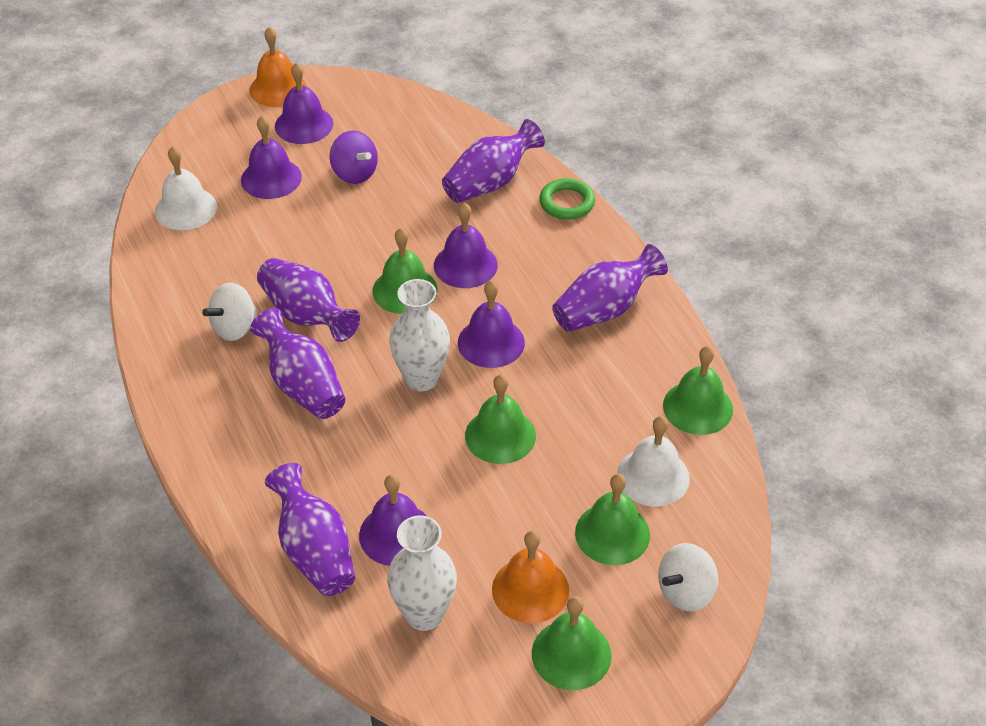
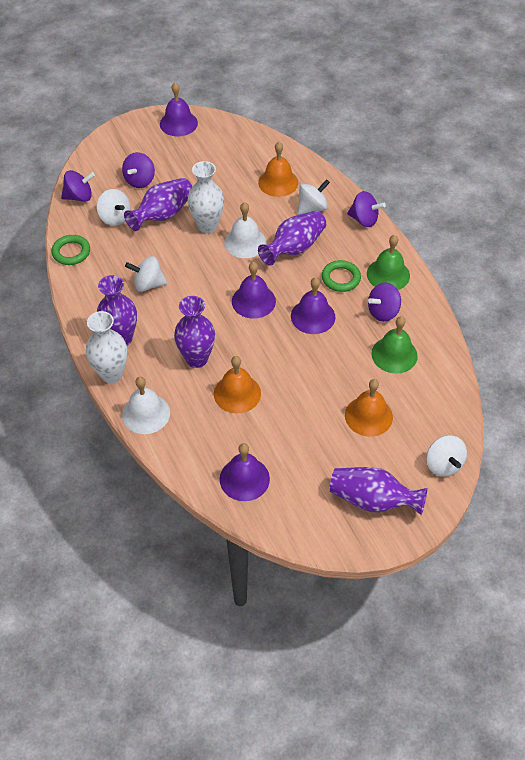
green bell: [373,228,437,314] [465,374,536,464] [532,596,612,690] [575,474,650,565] [663,346,733,435] = 5 -> [367,235,410,290] [371,316,418,374] = 2
green ring: [539,178,595,220] = 1 -> [51,235,90,265] [322,260,361,292] = 2
orange bell: [249,26,306,107] [492,530,569,623] = 2 -> [214,356,261,413] [258,142,298,197] [345,379,393,437] = 3
purple bell: [241,116,302,199] [275,62,333,144] [359,474,428,566] [434,203,498,288] [458,280,525,368] = 5 -> [160,82,198,136] [220,443,270,501] [232,262,276,319] [291,277,335,334] = 4
purple spinning top: [330,131,378,184] = 1 -> [61,170,95,202] [122,152,155,188] [347,191,386,227] [368,282,401,322] = 4
white spinning top: [202,283,258,341] [658,543,718,611] = 2 -> [97,189,130,226] [125,256,168,292] [298,179,330,215] [426,435,467,477] = 4

